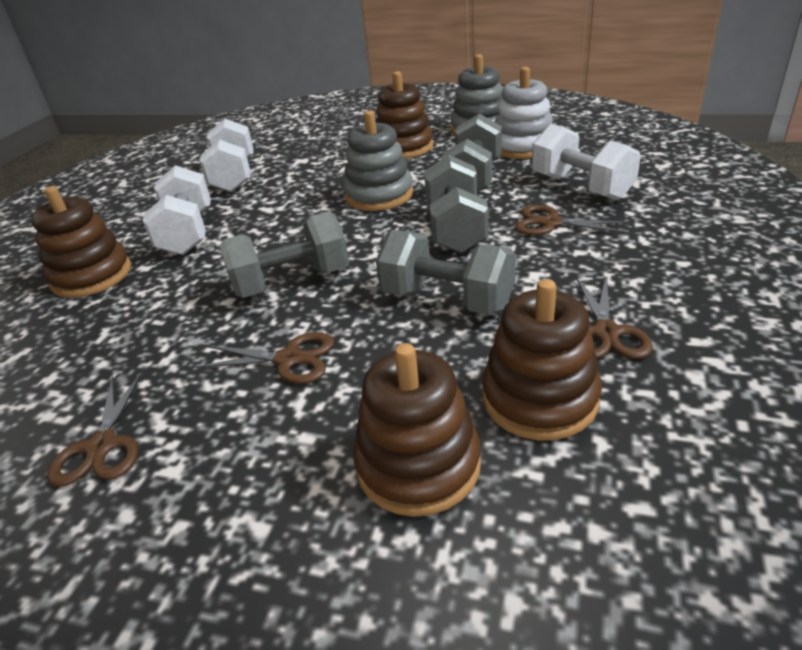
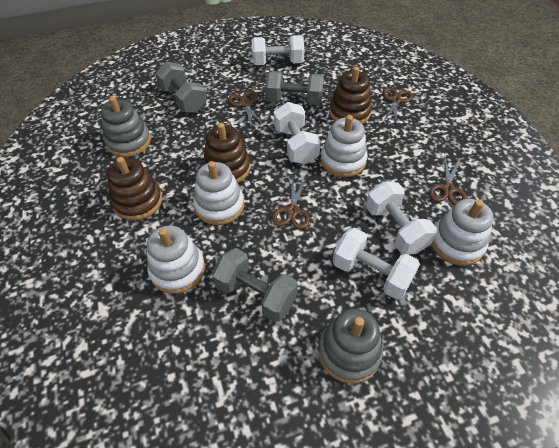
brown stacking toy: [31,186,131,298] [353,343,481,517] [375,71,433,159] [482,279,602,440] = 4 -> [107,157,162,221] [203,123,250,183] [329,67,372,124] = 3
grey dumbbell: [219,211,349,298] [376,230,516,315] [424,155,488,253] [441,113,502,192] = 4 -> [155,62,207,113] [212,248,298,322] [265,71,324,105] = 3
white dumbbell: [142,165,211,255] [200,119,254,192] [532,123,641,200] = 3 -> [252,35,304,65] [274,102,321,164] [333,228,420,300] [366,181,437,254] = 4
white stacking toy: [495,67,553,159] = 1 -> [147,225,205,294] [193,161,244,225] [320,115,368,177] [431,199,494,266] = 4

